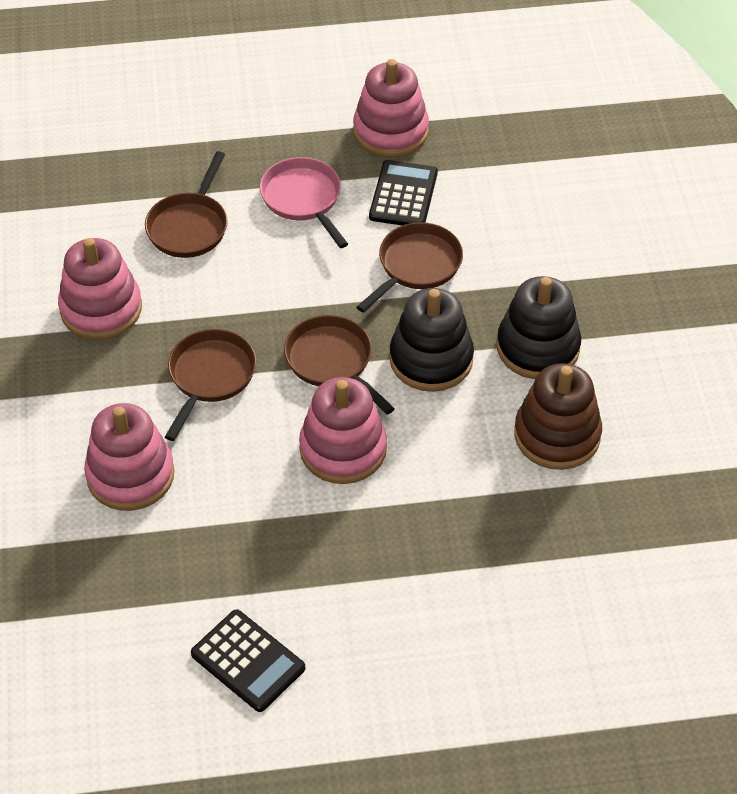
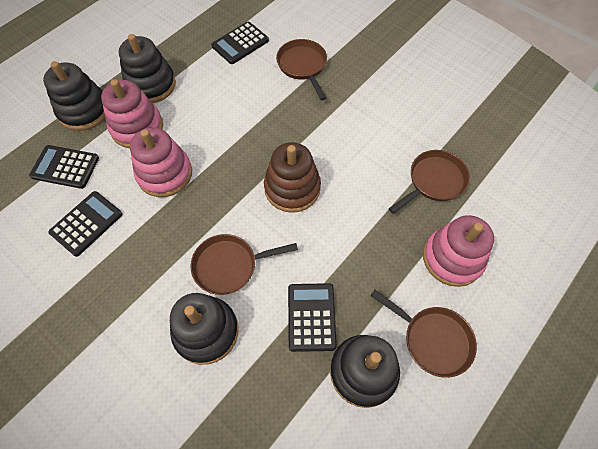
black calculator: [191,609,305,712] [369,160,438,225] = 2 -> [29,145,99,189] [49,191,123,257] [211,21,269,64] [288,283,337,352] = 4
black stacking toy: [389,288,474,392] [497,276,581,379] = 2 -> [43,61,105,131] [119,34,176,103] [170,293,239,365] [330,335,400,408] = 4
pink pan: [260,157,348,248] = 1 -> none = 0
pink stacking toy: [58,238,142,340] [84,403,175,511] [299,377,387,484] [353,59,429,158] = 4 -> [101,79,163,148] [130,127,192,197] [423,215,494,287] = 3

